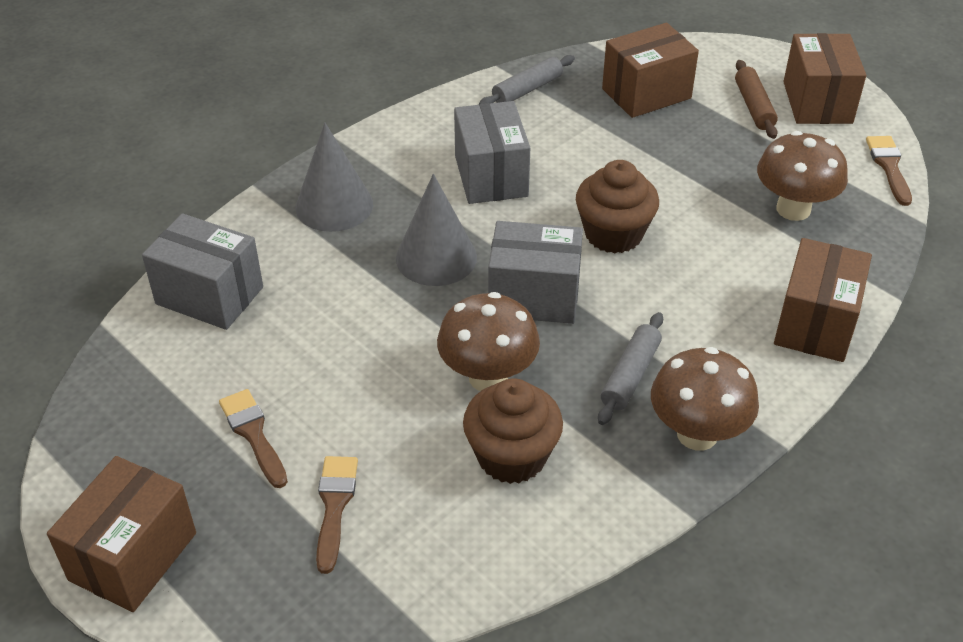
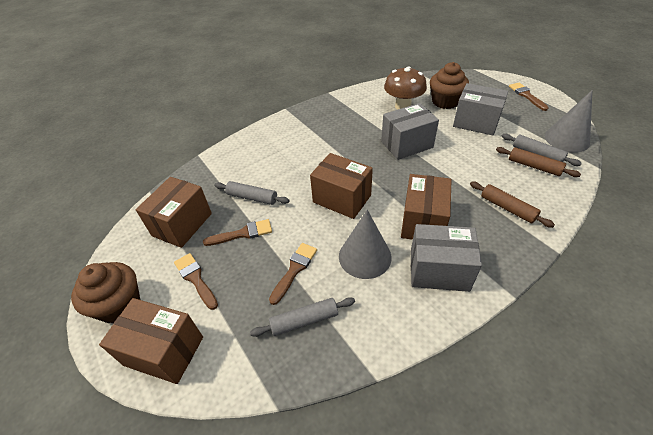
brown brush: [219,389,288,488] [316,456,358,574] [866,136,912,206] = 3 -> [174,253,218,310] [203,219,272,246] [269,243,317,305] [509,83,549,111] = 4
brown mushroom: [437,292,540,391] [651,347,759,451] [757,131,848,221] = 3 -> [384,66,427,110] = 1
brown rolling pin: [735,60,778,139] = 1 -> [470,181,555,228] [496,147,581,177] = 2
grey rolling pin: [479,55,575,104] [598,312,663,425] = 2 -> [214,181,290,205] [250,297,355,337] [501,134,582,166] = 3

